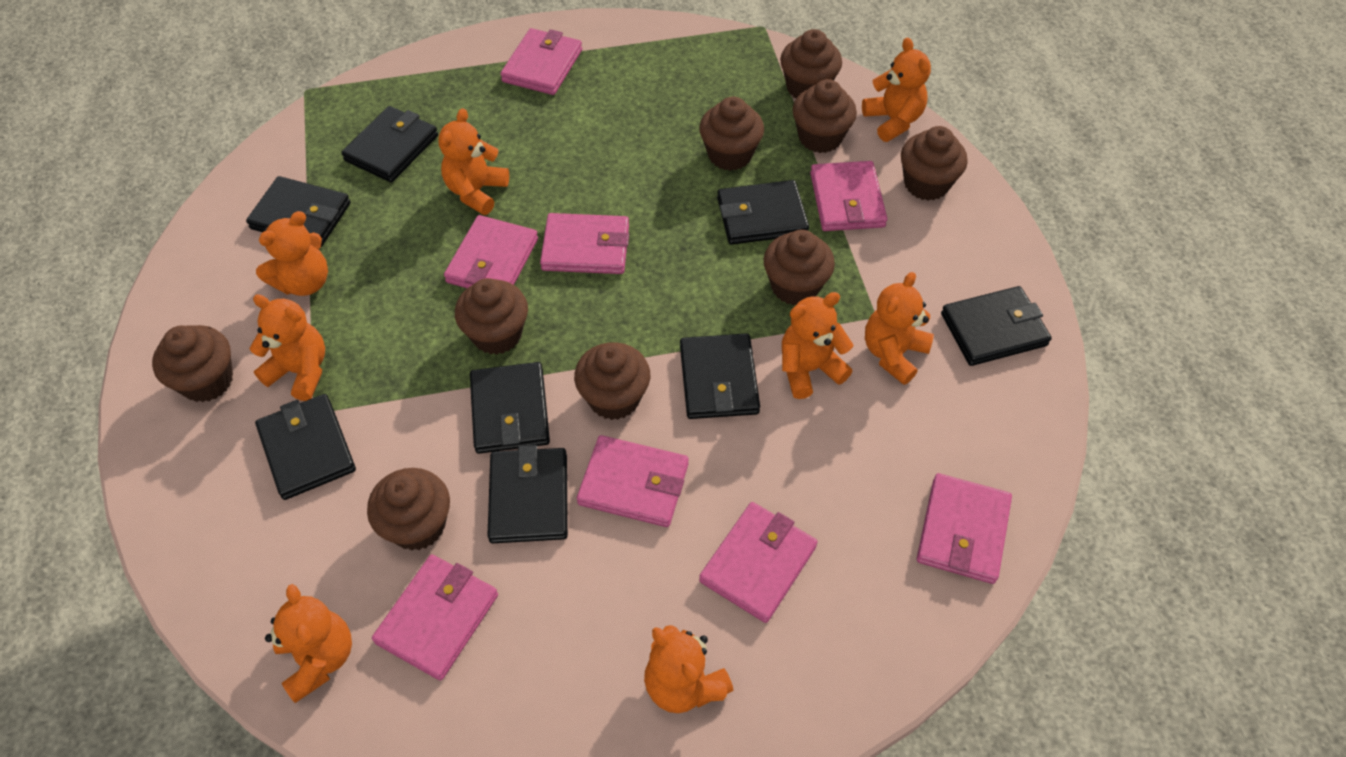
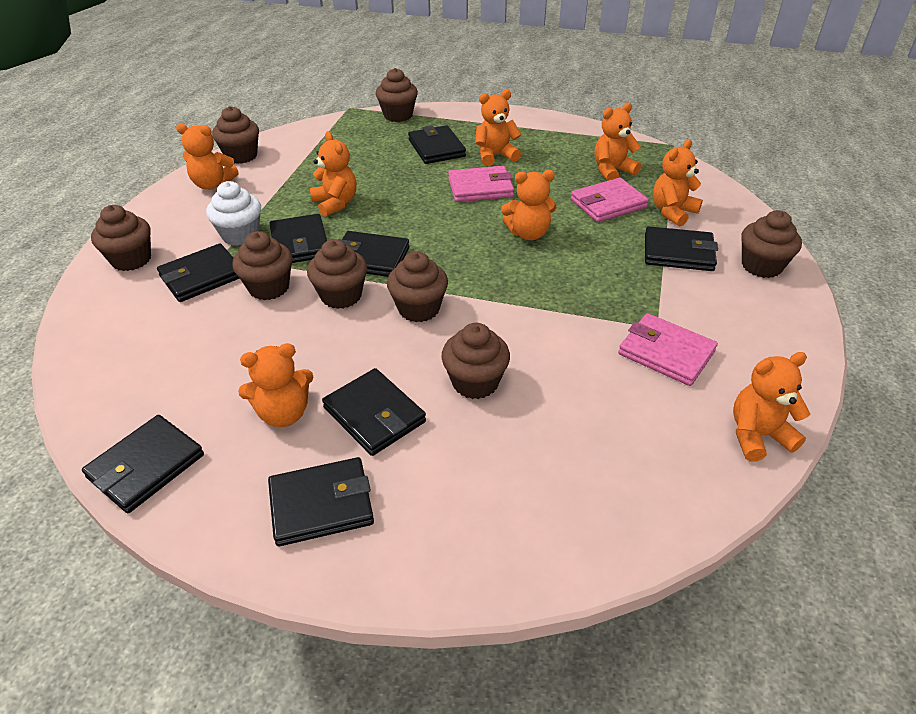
brown cupcake: [152,325,233,402] [367,468,450,550] [455,278,528,355] [574,342,650,420] [699,97,764,171] [764,230,835,305] [780,29,842,98] [793,79,857,153] [901,126,968,200] = 9 -> [91,205,151,271] [212,106,259,164] [233,231,293,300] [307,239,367,309] [376,68,418,122] [387,251,448,322] [441,323,510,399] [741,210,802,278] = 8
pink wallet: [372,554,498,681] [444,215,538,288] [501,28,582,95] [540,213,629,274] [577,435,689,527] [699,502,818,623] [810,161,887,231] [917,473,1012,584] = 8 -> [448,166,514,202] [571,177,649,222] [618,313,718,386] = 3
white cupcake: none = 0 -> [206,181,261,246] = 1

